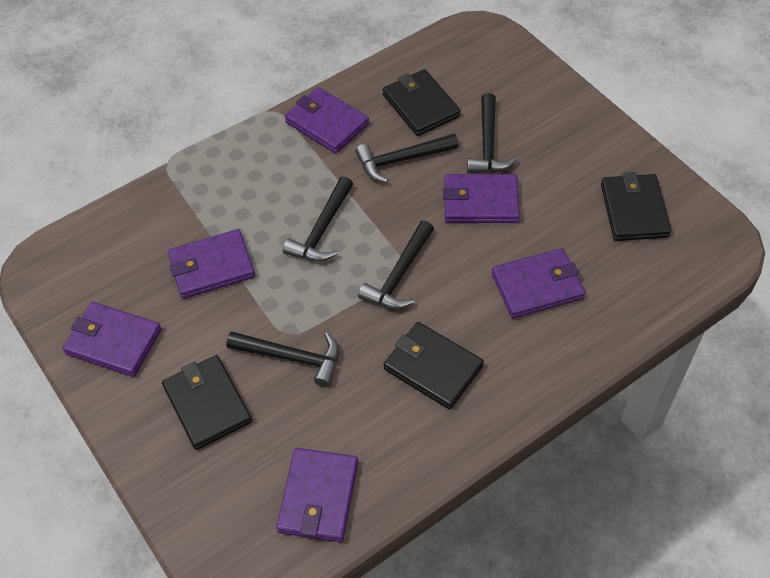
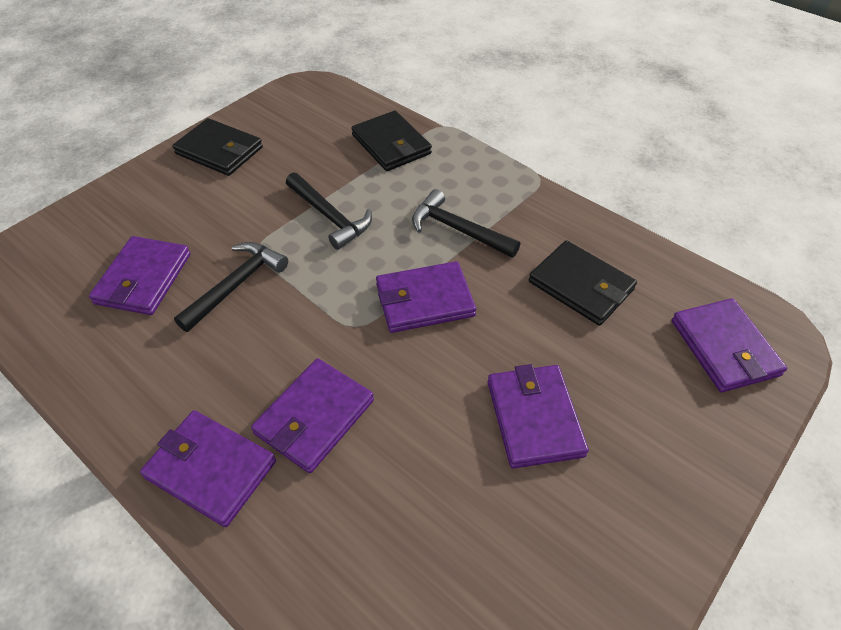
black hammer: [226,331,339,387] [283,176,353,262] [355,134,458,183] [358,220,434,309] [467,93,518,173] = 5 -> [174,242,288,332] [286,172,372,250] [412,189,520,258] = 3
black wallet: [162,355,252,450] [382,69,461,136] [383,322,484,410] [601,172,672,241] = 4 -> [172,118,263,176] [351,111,432,171] [529,240,637,326] = 3

